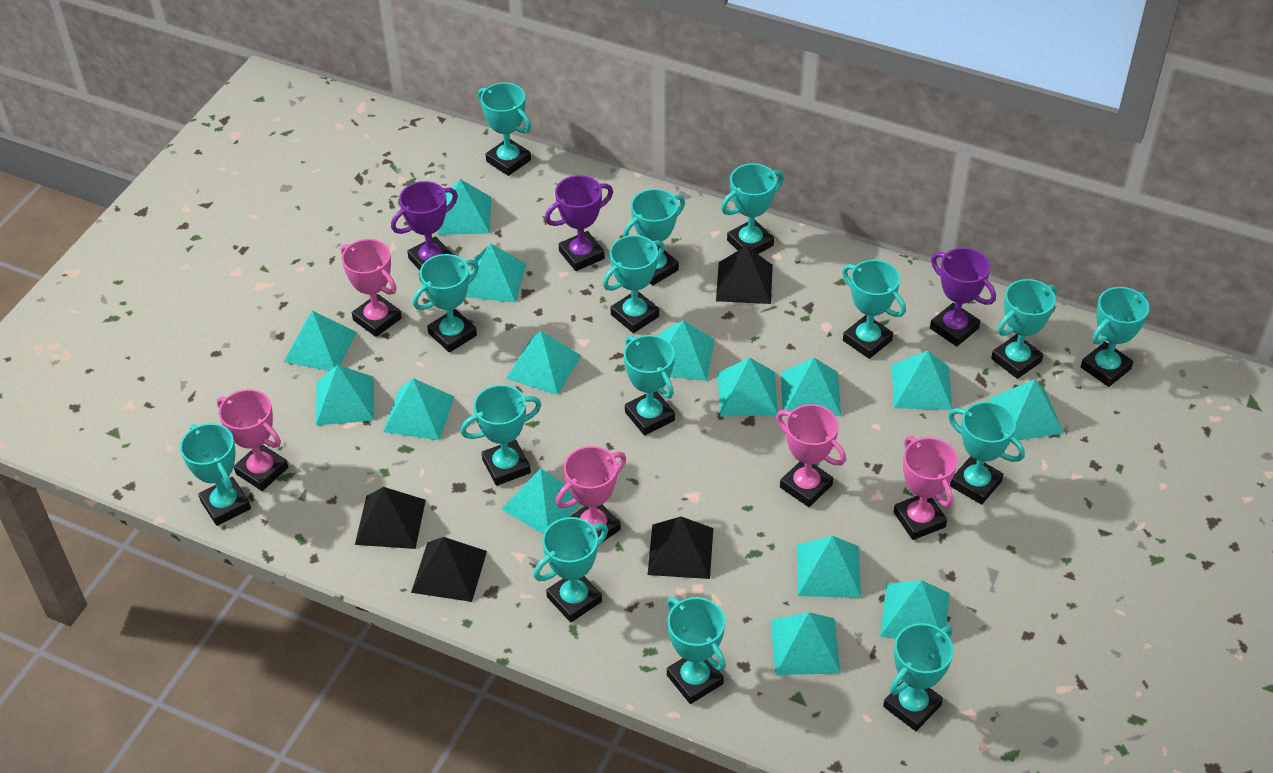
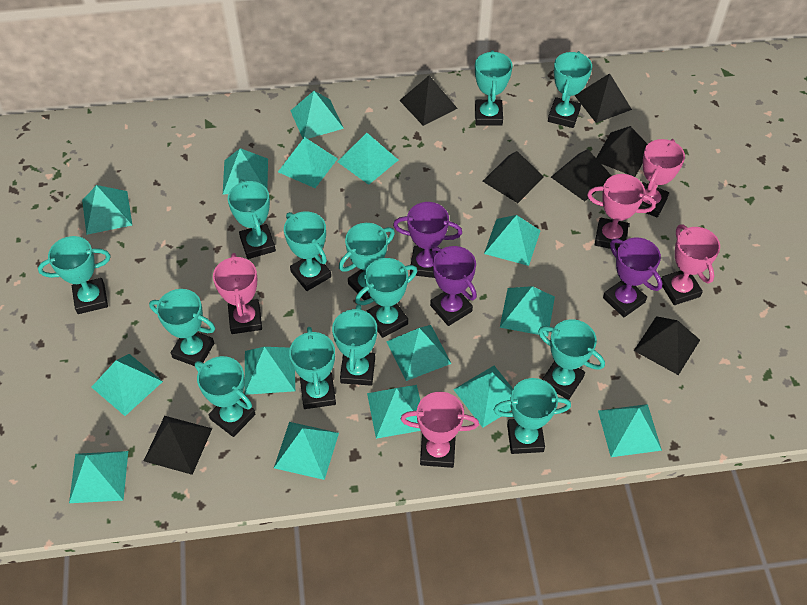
black pyramid: [355,487,426,549] [411,537,487,602] [647,516,713,579] [716,246,773,304] = 4 -> [144,416,212,475] [399,76,458,126] [483,151,544,203] [551,149,611,201] [574,73,632,123] [596,126,648,177] [634,316,700,375] = 7
turquoise trophy: [180,423,251,526] [413,254,479,353] [460,385,541,486] [478,83,531,176] [534,517,608,622] [603,235,665,333] [623,189,685,286] [624,335,675,435] [667,597,726,704] [721,163,784,254] [842,260,906,359] [883,623,954,731] [948,402,1025,505] [991,279,1057,379] [1081,287,1149,387] = 15 -> [38,236,111,314] [149,289,215,366] [195,356,255,437] [228,179,276,259] [284,211,331,291] [289,327,336,409] [332,304,377,386] [339,223,395,300] [355,258,417,338] [475,50,513,126] [493,378,571,454] [538,319,605,400] [548,51,592,128] = 13

